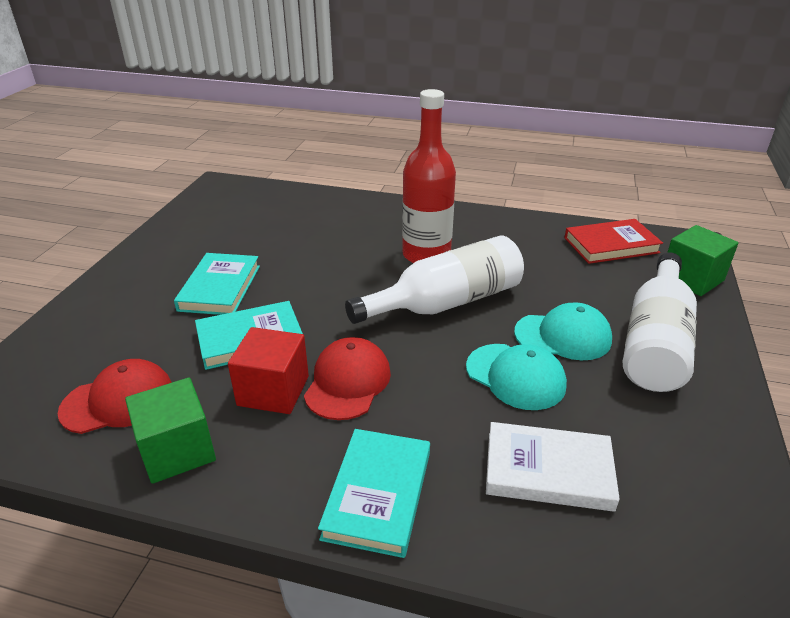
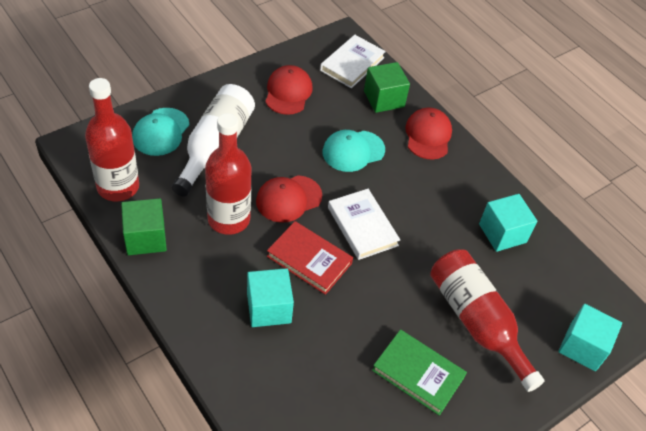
green book: none = 0 -> [372,329,467,415] = 1
red bottle: [402,89,456,263] = 1 -> [85,78,139,201] [205,113,252,235] [430,249,545,392] = 3
red cap: [58,359,172,434] [304,337,391,420] = 2 -> [256,175,322,223] [265,65,313,115] [405,108,452,159] = 3
red cube: [228,327,309,414] = 1 -> none = 0
turquoise book: [174,253,260,315] [195,301,303,370] [318,429,430,558] = 3 -> none = 0
turquoise cube: none = 0 -> [247,268,294,327] [479,194,538,252] [558,304,622,371] = 3
white book: [486,422,620,512] = 1 -> [320,35,386,88] [328,189,400,260] = 2
white bottle: [345,235,524,324] [623,252,697,392] = 2 -> [172,84,255,197] = 1

